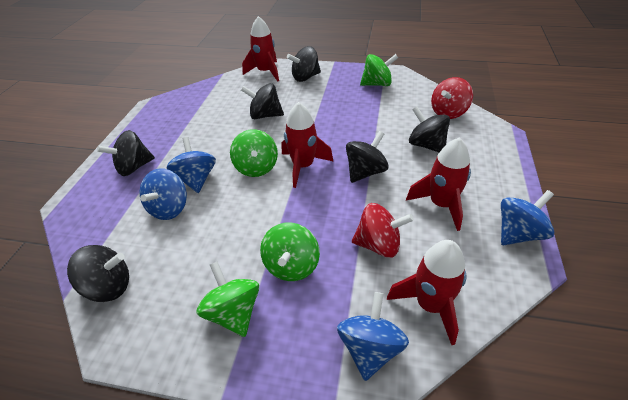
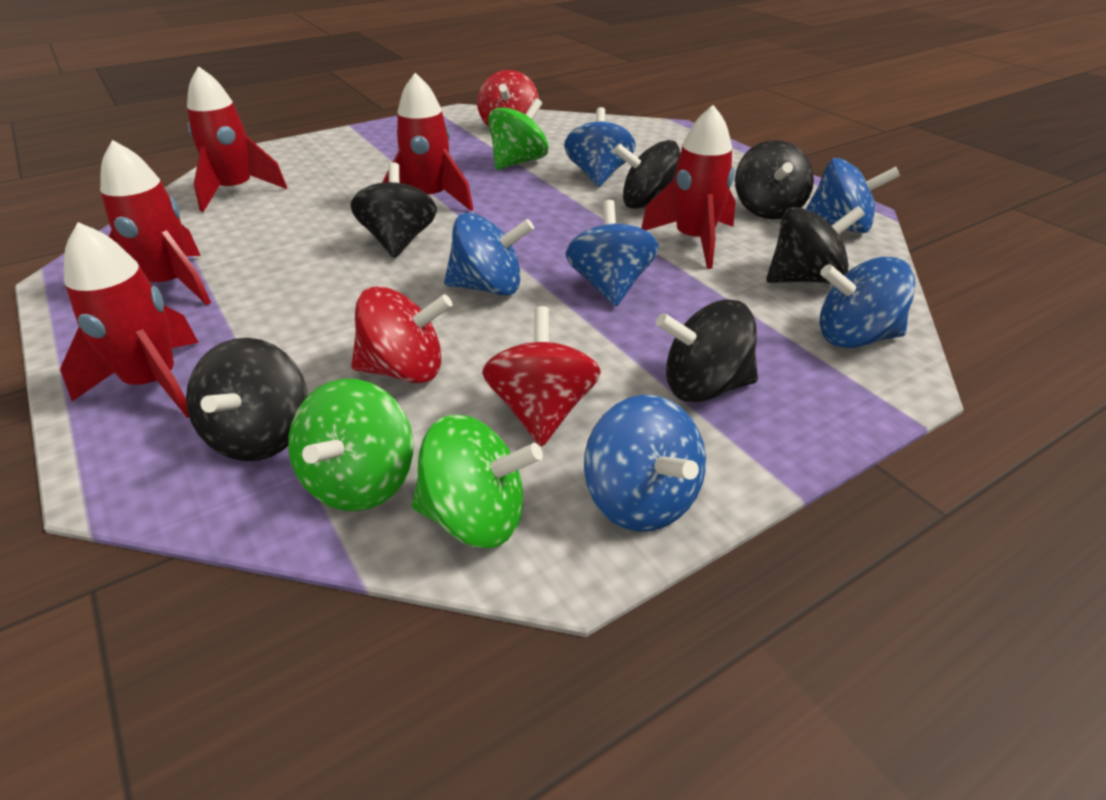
blue spinning top: [140,168,187,220] [167,137,216,193] [337,292,409,381] [501,190,554,245] = 4 -> [444,213,534,296] [564,107,636,187] [566,200,659,307] [584,395,706,532] [806,158,900,233] [820,257,915,348] = 6
green spinning top: [196,262,259,337] [230,129,278,177] [260,223,320,281] [360,54,398,86] = 4 -> [288,379,413,511] [412,415,543,548] [488,98,549,170] = 3
red rocket: [242,16,279,82] [282,102,333,188] [387,240,466,345] [406,138,471,231] = 4 -> [60,222,199,418] [100,140,211,305] [187,66,287,212] [382,73,473,211] [641,105,736,269] = 5
red spinning top: [352,203,414,258] [431,77,473,119] = 2 -> [351,286,453,383] [477,70,538,126] [482,306,601,447] = 3

